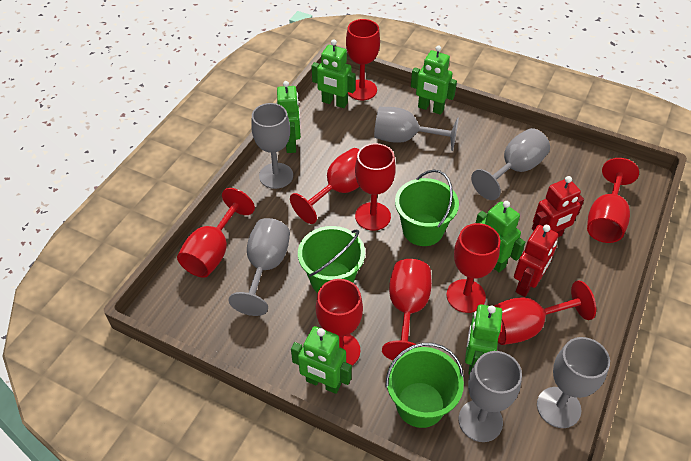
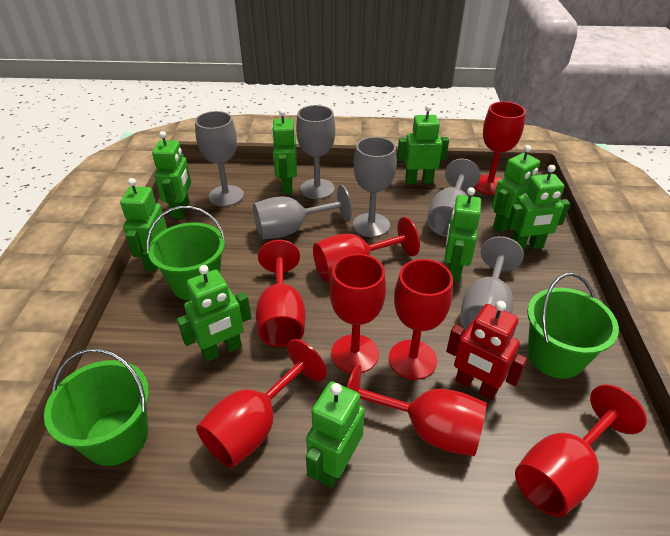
green robot: [277,81,301,153] [291,326,352,394] [312,40,356,108] [411,45,457,115] [465,304,502,375] [476,201,525,273] = 6 -> [120,178,167,271] [152,131,191,219] [177,265,251,362] [272,109,297,194] [306,381,365,488] [397,105,449,184] [444,187,481,282] [492,145,540,233] [507,165,570,250] = 9
red goblet: [177,188,255,278] [290,148,360,224] [316,279,363,366] [346,19,380,100] [355,143,396,231] [382,259,432,360] [446,223,500,313] [494,280,596,345] [587,158,639,243] = 9 -> [196,339,327,468] [256,240,306,347] [313,217,420,282] [330,254,386,373] [347,365,487,456] [389,259,453,380] [474,102,526,195] [515,385,647,517] = 8
red robot: [514,225,558,297] [532,176,584,237] = 2 -> [446,301,527,400] = 1

